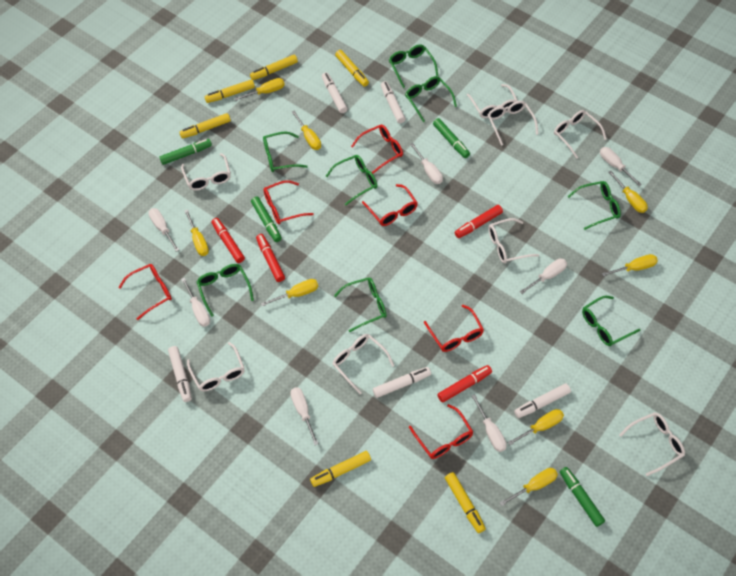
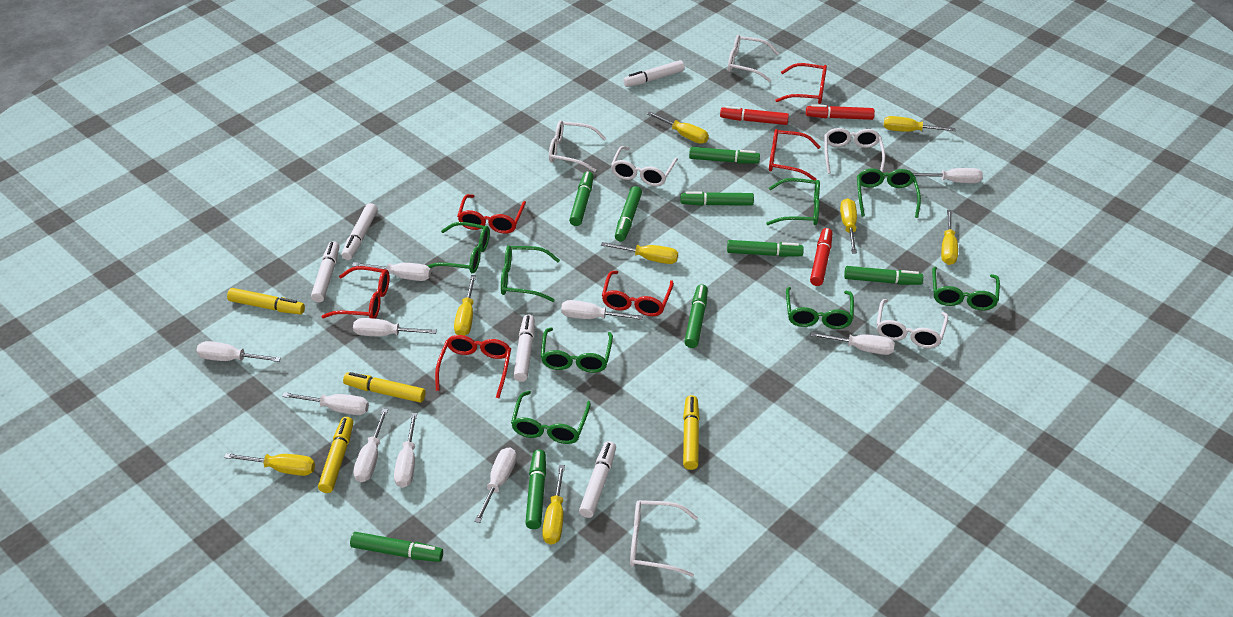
green marker: [160,139,212,165] [251,197,282,242] [433,118,470,158] [560,467,605,527] = 4 -> [350,532,443,562] [525,450,546,529] [569,171,594,226] [615,186,642,242] [681,191,754,206] [684,284,708,348] [689,147,760,164] [727,240,804,257] [844,266,923,285] = 9
red marker: [212,218,245,263] [256,234,285,282] [437,365,492,403] [454,205,503,238] = 4 -> [720,106,789,125] [806,104,875,120] [810,228,832,286] = 3
white glasses: [181,153,231,190] [187,342,245,391] [333,334,394,394] [467,84,518,118] [488,101,538,146] [488,218,539,263] [554,110,606,159] [619,412,685,476] = 8 -> [549,120,606,172] [611,146,678,186] [630,500,698,577] [728,34,779,82] [824,128,885,174] [877,299,948,348] = 6
white screwdriver: [148,208,179,252] [181,278,210,327] [290,387,319,445] [410,143,443,184] [471,394,507,452] [520,258,567,294] [600,147,642,186] = 7 -> [196,341,281,362] [282,392,369,415] [352,262,431,281] [353,318,437,336] [353,409,388,482] [394,413,417,488] [474,447,517,523] [561,300,643,320] [810,332,895,355] [913,168,983,183] = 10
yellow marker: [179,113,231,139] [205,79,255,103] [250,55,298,80] [310,451,371,487] [335,50,369,87] [445,472,486,533] = 6 -> [227,288,305,314] [318,417,353,493] [343,372,425,403] [683,395,700,470] = 4

